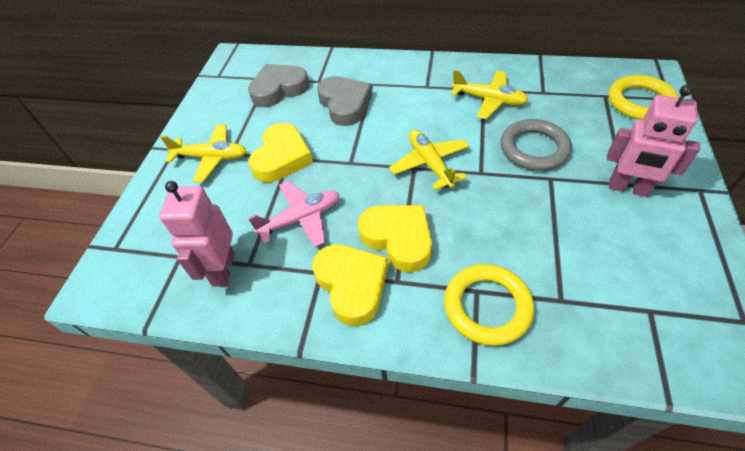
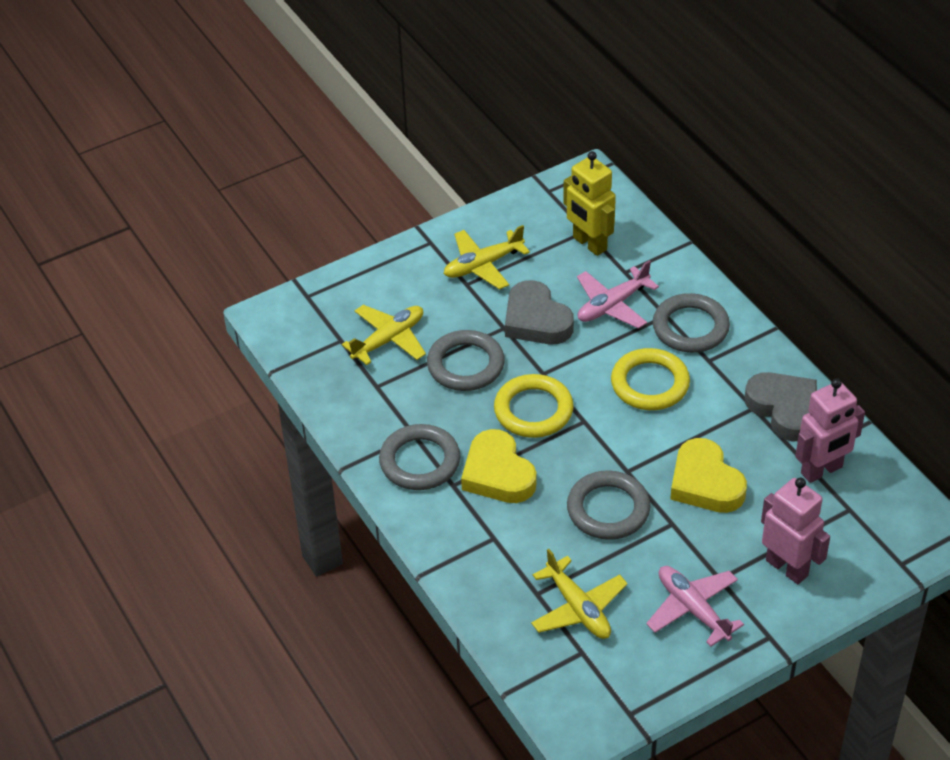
grey ring: [500,119,572,171] = 1 -> [379,424,460,490] [427,330,505,391] [567,470,651,540] [653,293,730,353] = 4
pink plane: [248,181,339,248] = 1 -> [577,260,659,329] [646,566,744,647] = 2
yellow heart: [248,123,313,182] [312,244,388,326] [358,205,432,272] = 3 -> [461,429,537,503] [670,438,747,513] = 2
yellow robot: none = 0 -> [563,151,616,256] = 1

